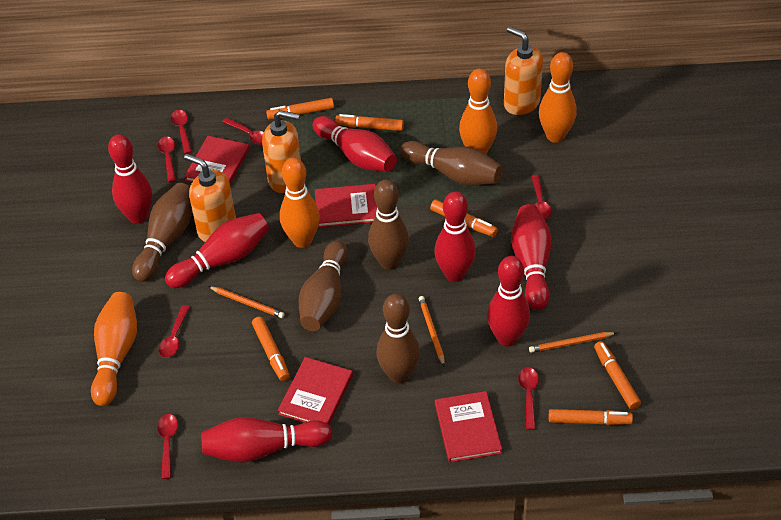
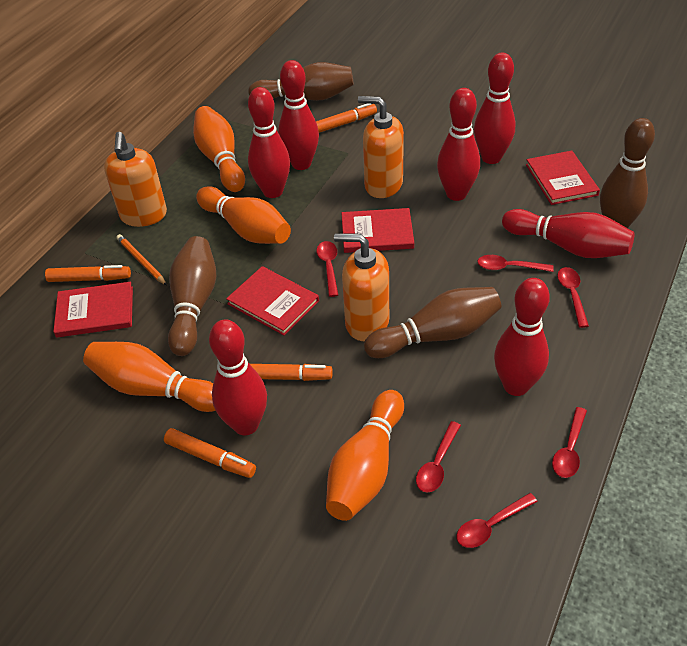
brown bowling pin: [132,183,192,282] [298,240,348,331] [368,180,409,270] [376,294,420,384] [400,141,503,186] = 5 -> [168,236,216,356] [248,62,354,101] [364,287,501,358] [600,118,655,228] = 4
orange marker: [252,317,290,381] [266,98,334,120] [335,114,404,131] [430,200,498,237] [549,409,633,425] [594,341,641,409] = 6 -> [45,265,131,282] [164,428,256,478] [250,364,333,381] [316,104,377,133] = 4
orange pencil: [208,286,285,318] [419,296,445,367] [529,332,616,353] = 3 -> [116,234,167,285] = 1
red spoon: [157,414,178,479] [158,137,176,183] [159,305,190,358] [171,110,192,154] [222,118,264,145] [518,367,539,430] [531,175,552,220] = 7 -> [316,241,338,297] [416,421,461,493] [456,493,538,548] [477,255,554,272] [552,407,587,478] [557,267,589,328] = 6

